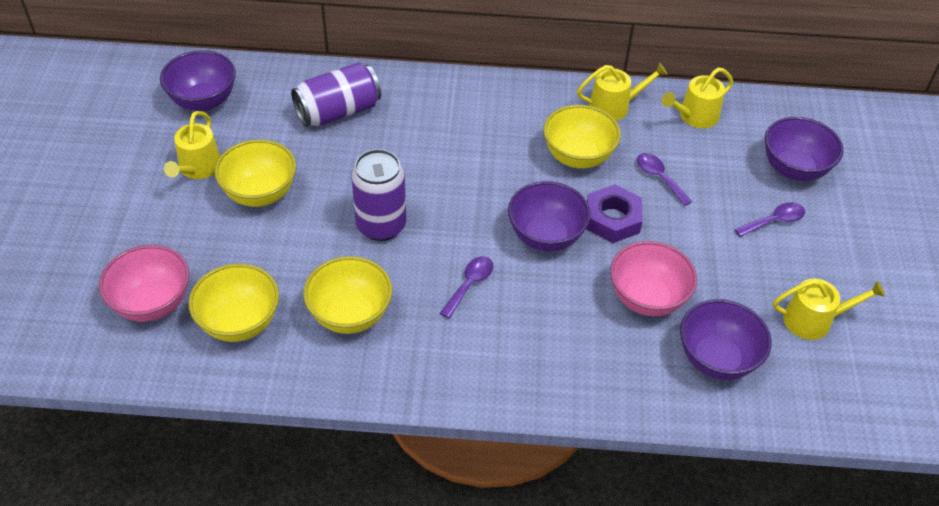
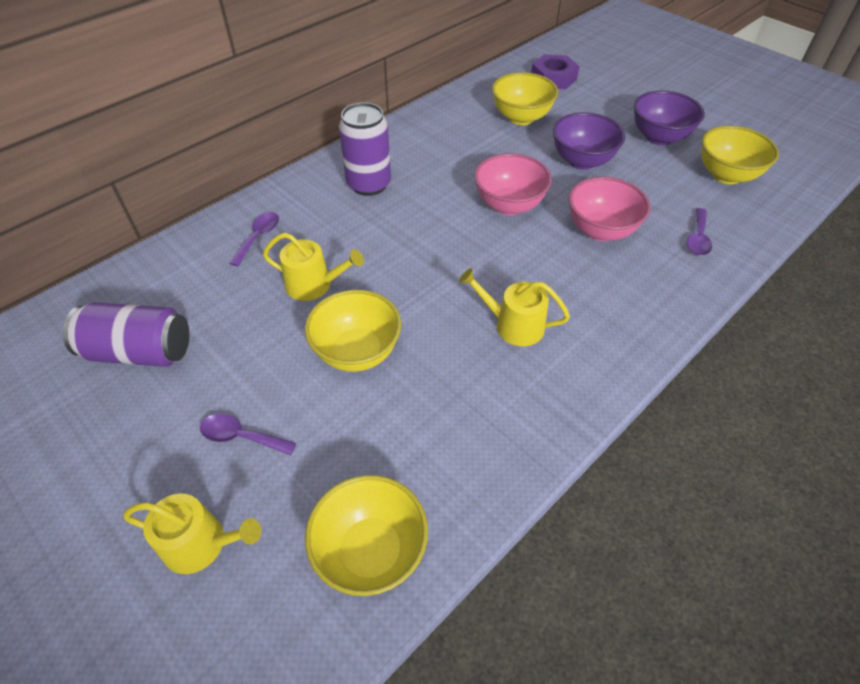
purple bowl: [160,50,236,111] [508,181,591,252] [680,299,772,380] [765,117,844,181] = 4 -> [553,112,625,170] [634,91,705,146] = 2
yellow watering can: [164,111,220,179] [577,63,668,121] [662,67,733,128] [773,278,885,340] = 4 -> [123,494,261,574] [263,233,364,301] [459,268,570,346] = 3

